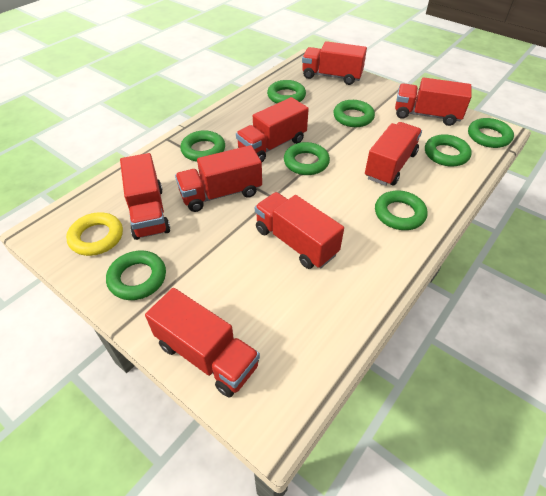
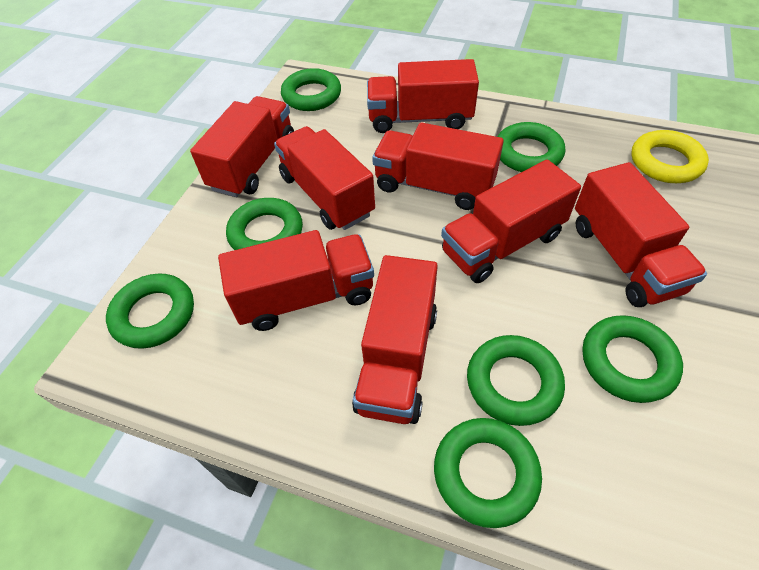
green ring: [106,250,166,300] [180,130,225,162] [267,80,306,103] [284,142,330,175] [333,100,375,127] [375,191,428,230] [425,134,472,167] [468,118,514,148] = 8 -> [106,274,194,349] [226,198,303,250] [281,68,341,111] [434,418,542,528] [467,335,565,426] [497,122,565,172] [582,315,683,403] = 7

